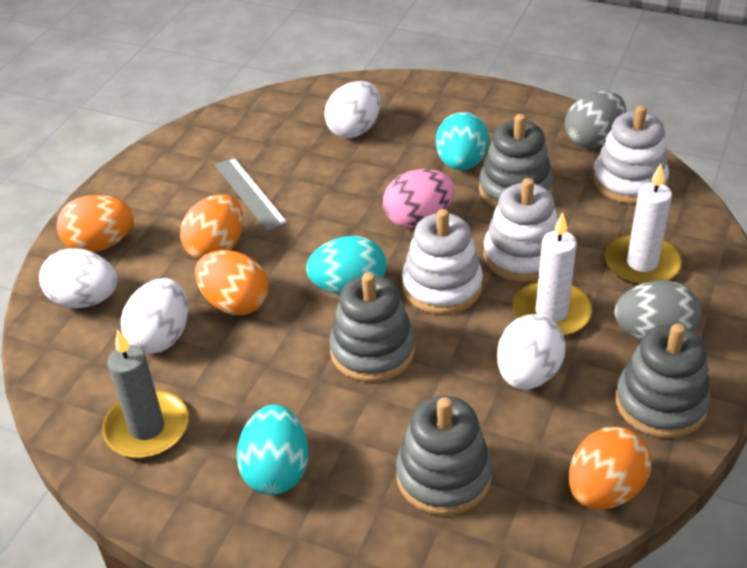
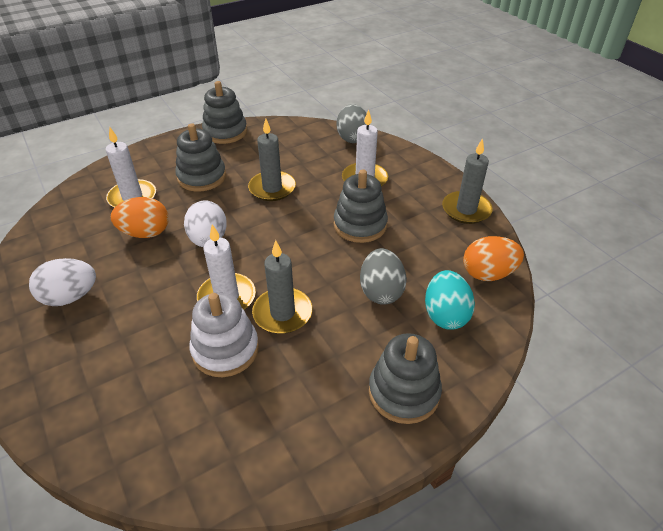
grey candle: [102,330,189,458] = 1 -> [248,118,296,201] [252,240,312,334] [442,138,493,224] = 3
grey ruler: [215,157,288,232] = 1 -> none = 0
orange egg: [57,195,134,252] [180,194,243,260] [195,250,269,315] [569,426,651,509] = 4 -> [111,197,169,238] [463,236,524,281] = 2
pink egg: [383,169,454,228] = 1 -> none = 0
turquoise egg: [237,405,308,495] [306,236,386,295] [436,112,489,170] = 3 -> [425,270,475,330] = 1
white candle: [512,212,592,336] [605,164,682,285] = 2 -> [106,126,156,208] [197,224,256,310] [342,109,388,187] = 3
white egg: [39,248,117,308] [121,278,188,354] [324,81,381,138] [497,314,566,390] = 4 -> [29,258,96,306] [184,200,227,247] = 2
white stacking toy: [402,209,483,315] [483,178,558,282] [593,105,669,204] = 3 -> [190,292,259,377] = 1

